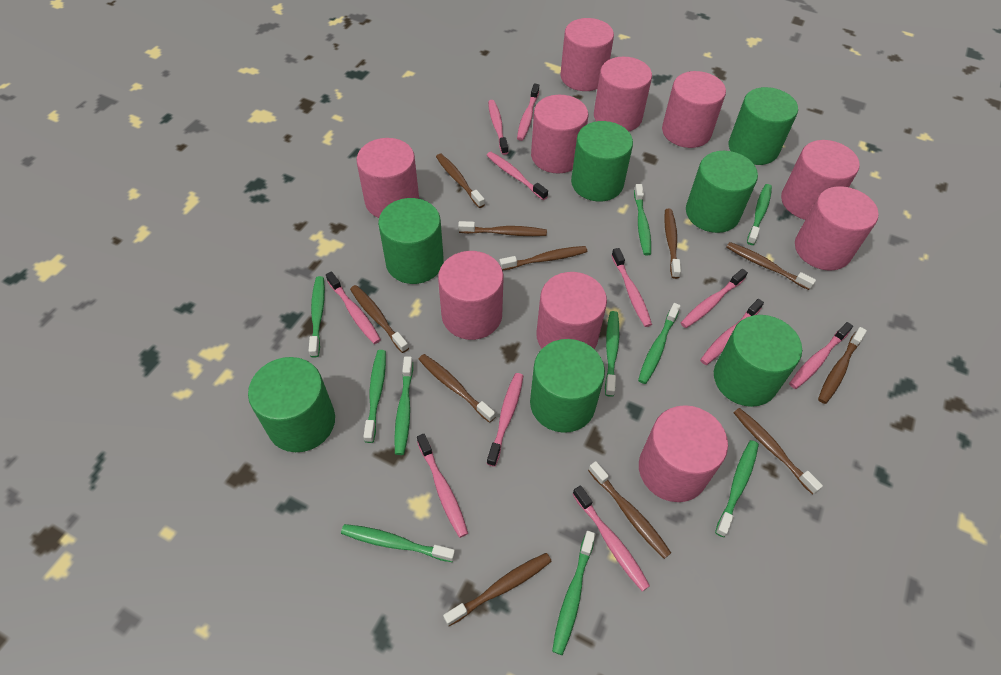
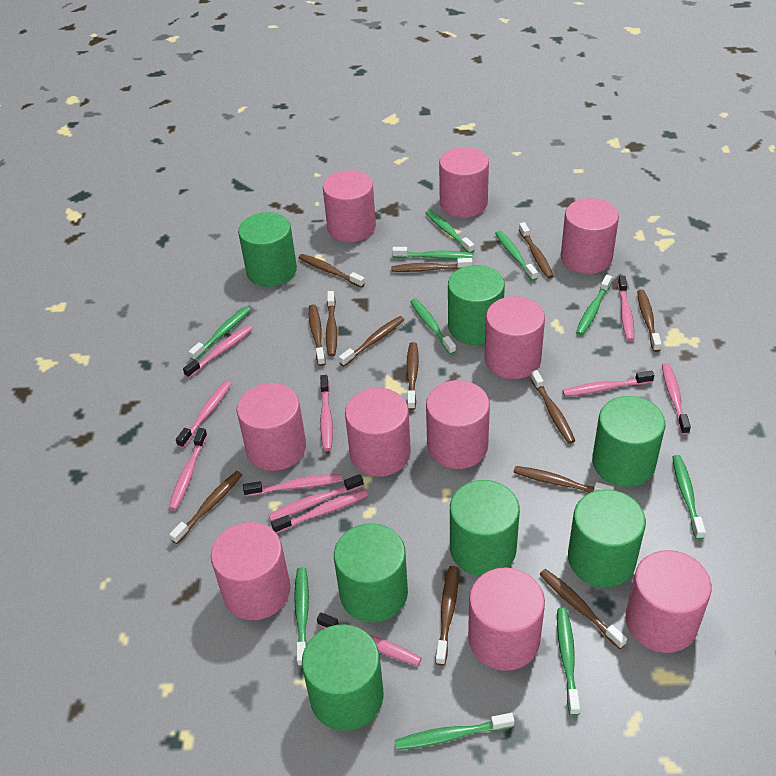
brown toothbrush: [350,285,409,353] [418,354,495,423] [436,154,485,208] [443,553,552,626] [458,221,547,236] [499,246,587,271] [588,461,671,559] [664,209,681,279] [726,242,816,290] [733,408,823,495] [818,327,867,404] = 11 -> [169,471,242,544] [299,254,365,288] [309,304,326,366] [326,291,337,357] [339,316,404,366] [391,258,472,272] [407,342,419,410] [435,566,458,665] [514,466,614,493] [519,222,554,279] [530,370,575,444] [540,569,627,649] [637,290,662,352] = 13

